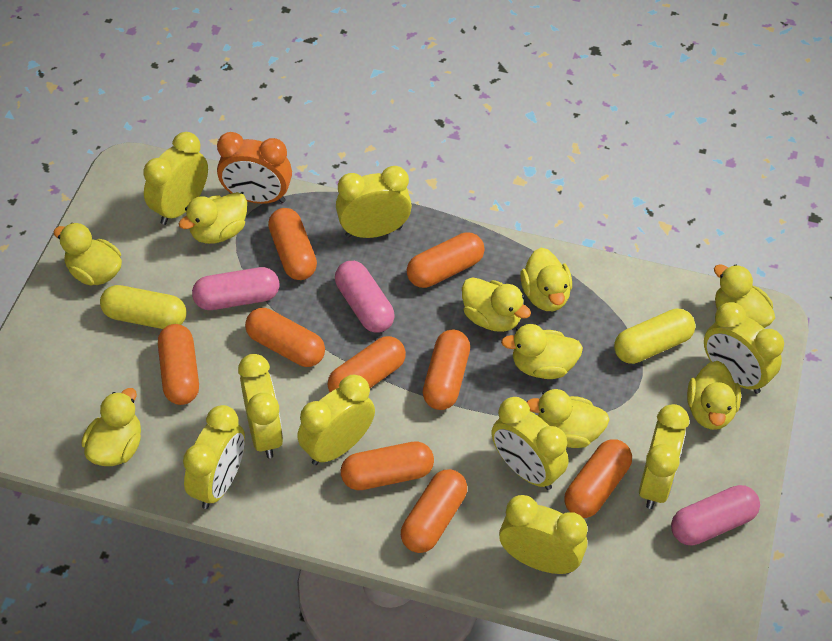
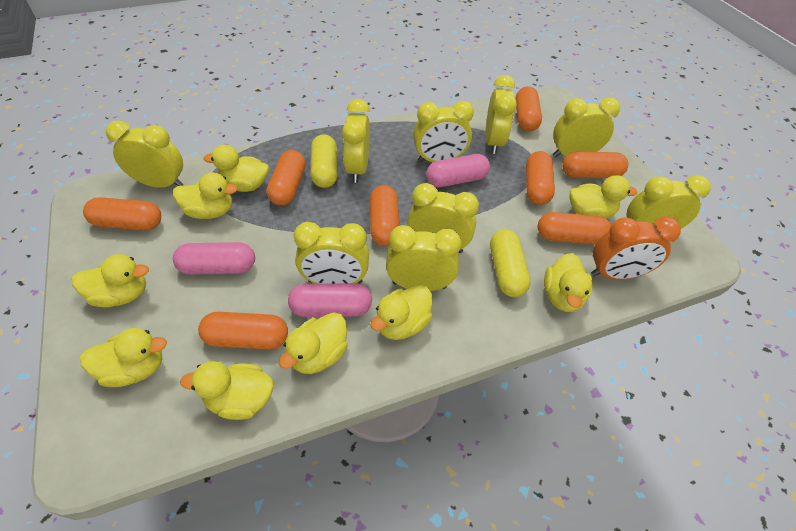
orange capsule: [158,324,199,405] [245,308,325,367] [268,208,317,280] [328,336,406,392] [341,441,434,490] [401,469,467,553] [407,232,485,288] [423,329,470,410] [564,439,632,518] = 9 -> [83,197,161,230] [198,312,288,349] [267,150,306,205] [370,185,400,246] [515,86,542,131] [526,151,555,205] [538,212,611,245] [562,152,628,178] = 8

